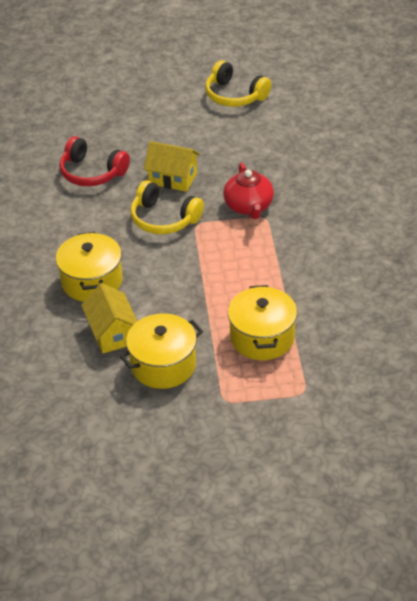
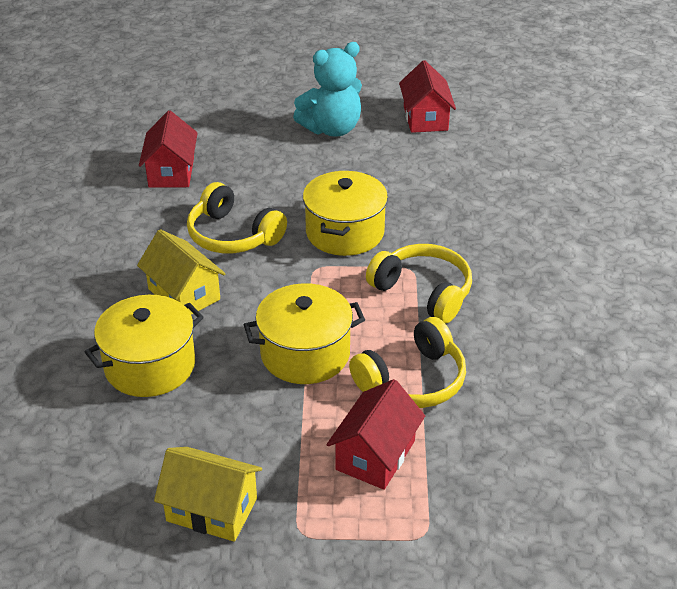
red headphones: [59,136,130,186] = 1 -> none = 0
red house: none = 0 -> [139,110,198,188] [326,379,425,490] [399,60,456,133] = 3
red teapot: [223,163,274,219] = 1 -> none = 0
turquoise teddy bear: none = 0 -> [293,42,362,136] = 1
yellow headphones: [130,180,204,234] [205,60,271,107] = 2 -> [187,182,287,253] [349,317,466,408] [366,244,472,323] = 3

